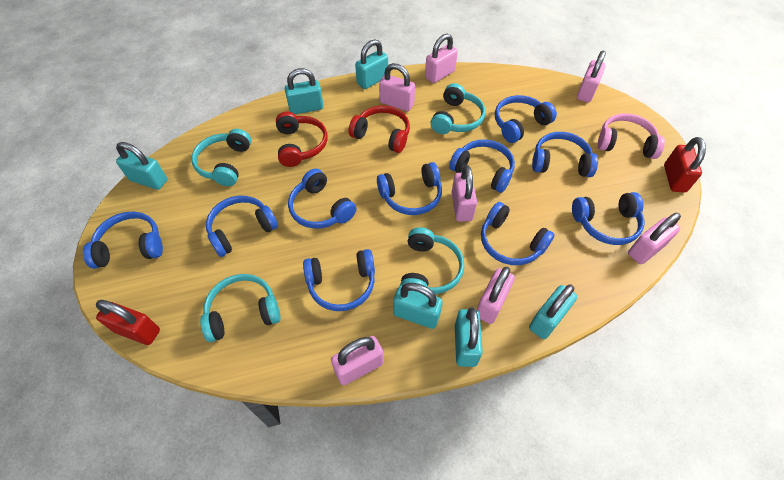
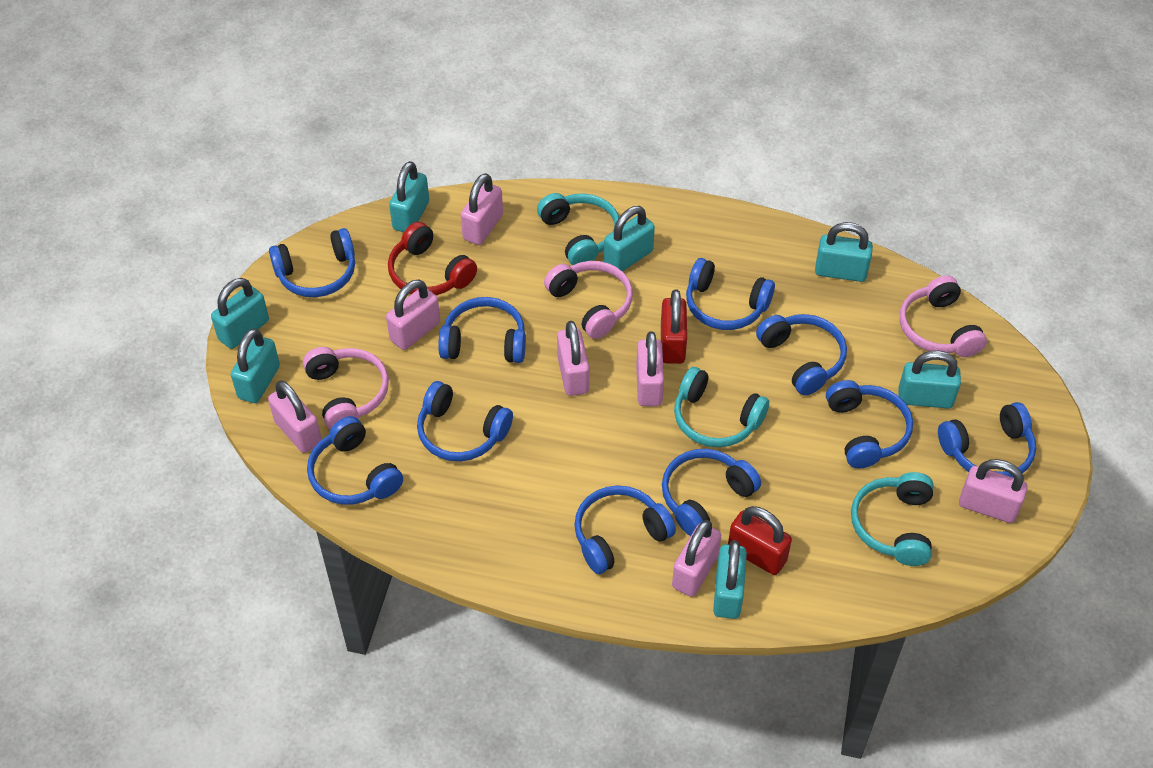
pink headphones: [598,113,665,159] = 1 -> [303,347,389,430] [544,261,633,339] [900,275,987,357] = 3
red headphones: [276,112,328,167] [348,106,410,153] = 2 -> [388,222,477,295] = 1
turquoise headphones: [191,129,251,186] [200,274,281,342] [400,227,464,294] [430,83,486,134] = 4 -> [537,193,619,265] [674,367,769,447] [851,472,933,566] = 3
turquoise padlock: [116,142,167,190] [285,68,324,114] [355,39,388,89] [393,283,443,329] [455,307,483,367] [529,284,577,339] = 6 -> [211,278,269,349] [231,328,280,403] [389,161,429,232] [604,206,655,272] [713,540,747,619] [815,222,873,282] [898,351,961,409] = 7

